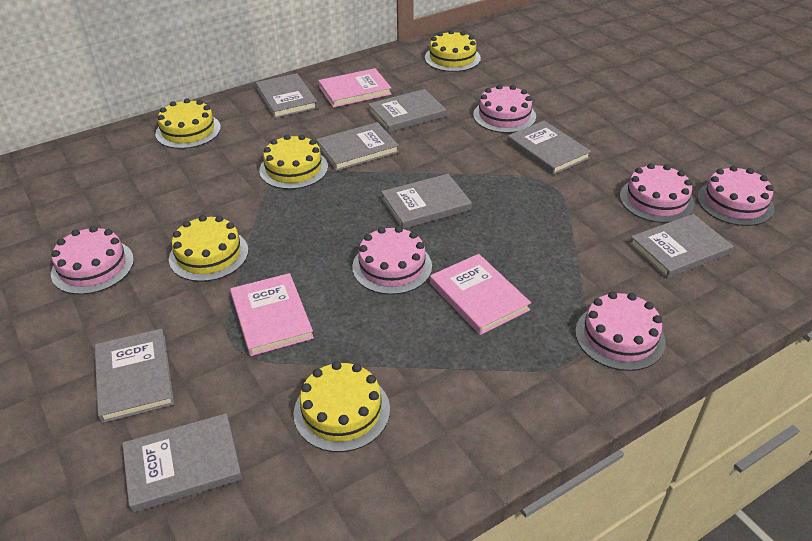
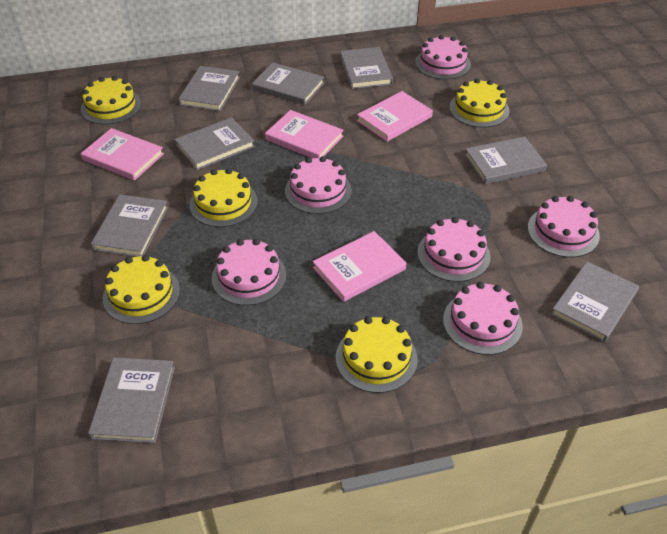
pink book: [230,273,314,356] [318,68,392,108] [430,254,531,335] = 3 -> [81,128,164,181] [265,110,344,158] [313,231,406,302] [357,91,433,142] = 4

